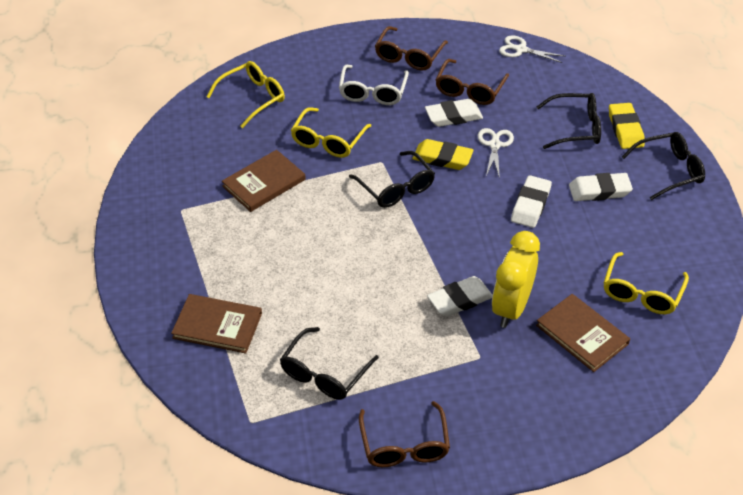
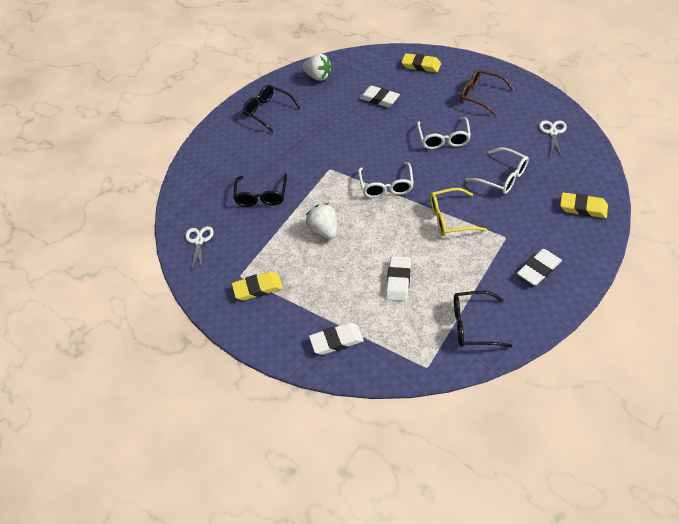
black glasses: [280,327,379,400] [349,151,435,208] [537,93,601,149] [622,132,705,200] = 4 -> [233,173,287,207] [243,85,301,132] [454,291,512,348] = 3
brown book: [171,294,262,354] [222,150,306,212] [536,294,630,372] = 3 -> none = 0
brown glasses: [359,401,450,467] [375,26,448,71] [436,59,509,105] = 3 -> [460,69,514,116] = 1
white glasses: [339,65,409,105] = 1 -> [358,162,414,198] [417,117,471,149] [466,148,529,194] = 3
white strawberry: none = 0 -> [302,53,332,81] [306,203,337,239] = 2
yellow clock: [492,231,540,328] = 1 -> none = 0
yellow eraser: [413,139,474,170] [609,103,645,149] = 2 -> [232,271,283,301] [401,53,441,73] [560,192,608,218] = 3
yellow glasses: [206,61,285,128] [291,107,371,158] [604,252,689,314] = 3 -> [430,188,488,236] = 1

